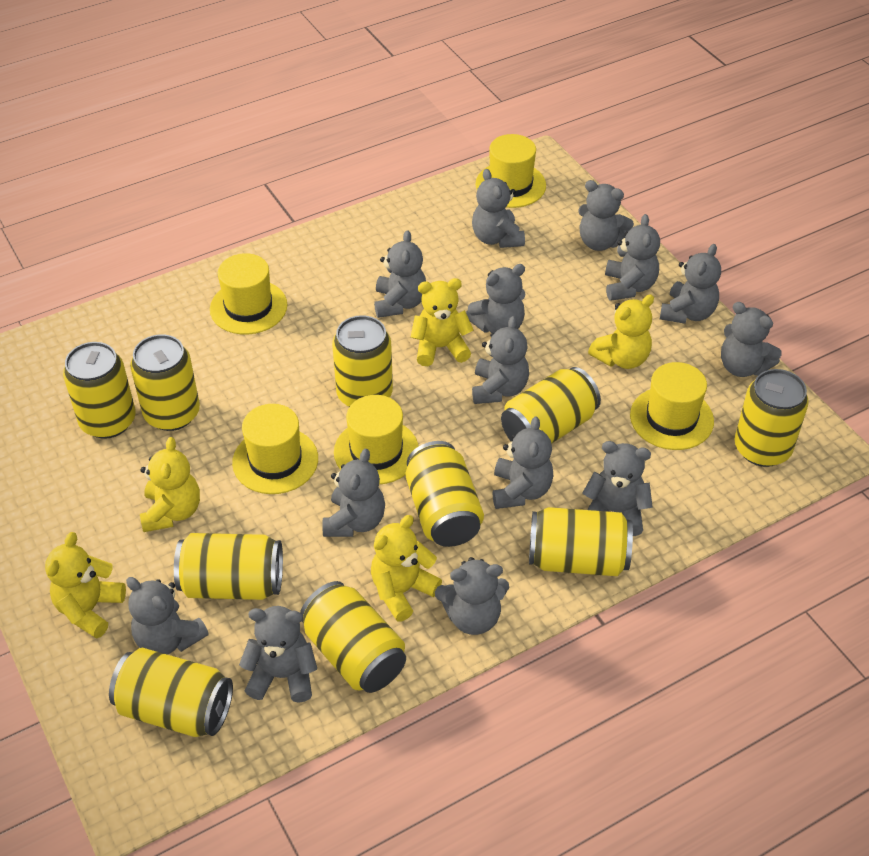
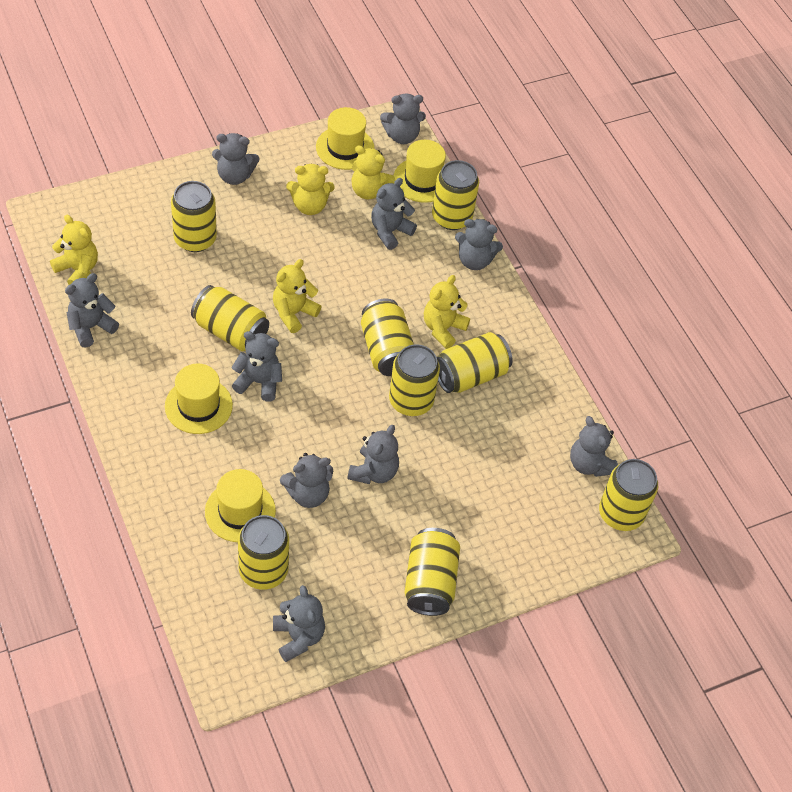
grey teddy bear: [126,577,209,655] [239,606,317,703] [322,449,385,537] [374,230,426,318] [435,557,509,635] [466,264,526,333] [472,169,525,248] [472,316,529,404] [493,416,553,509] [578,180,634,251] [583,441,653,536] [605,214,660,301] [660,244,721,324] [721,302,782,377] = 14 -> [65,273,119,348] [212,133,259,185] [231,331,282,402] [273,585,325,662] [280,453,333,508] [347,425,399,484] [371,178,417,250] [380,94,426,144] [455,219,503,270] [570,416,618,477] = 10
yellow can: [63,342,136,439] [109,648,233,737] [130,334,200,431] [174,533,283,600] [300,581,406,693] [332,315,393,407] [406,441,484,547] [501,367,601,444] [529,507,633,576] [735,369,809,467] = 10 -> [171,181,217,252] [191,285,269,351] [238,515,289,590] [361,299,414,376] [389,344,440,416] [404,528,460,616] [432,160,479,230] [437,332,513,393] [599,459,658,531] = 9
yellow hat: [210,253,287,335] [232,404,318,494] [334,395,419,484] [476,134,546,208] [630,362,714,450] = 5 -> [165,364,233,434] [205,469,276,542] [316,107,375,170] [393,140,446,203] = 4

